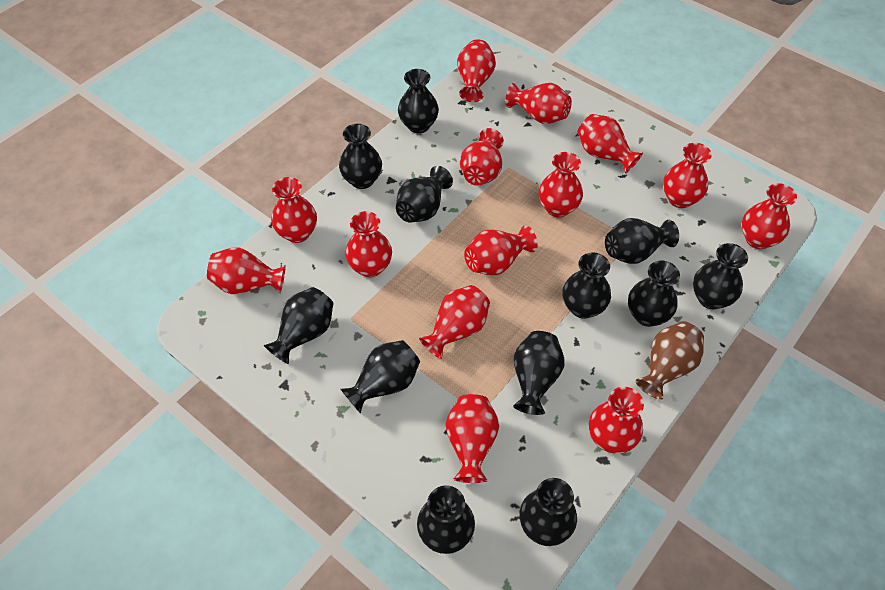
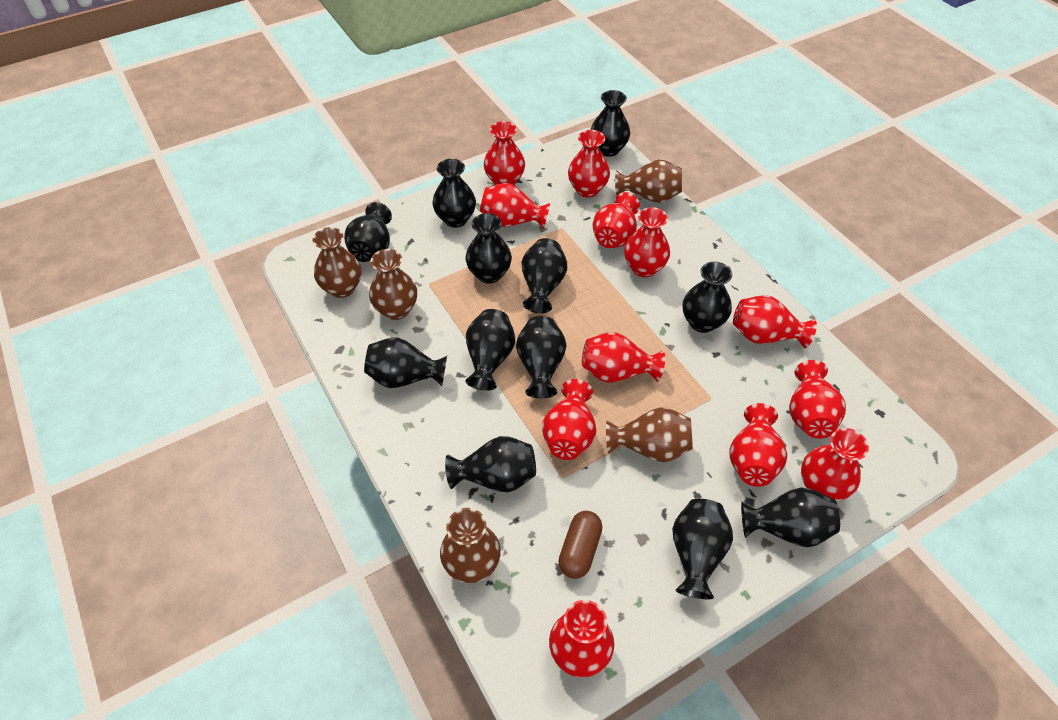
brown capsule: none = 0 -> [558,511,602,579] = 1
brown vase: [635,321,704,400] = 1 -> [313,227,361,298] [369,249,417,320] [440,508,501,583] [606,407,693,462] [615,160,682,203] = 5
red vase: [207,247,286,294] [271,177,317,243] [345,211,392,277] [419,285,490,359] [446,394,499,483] [457,39,496,102] [460,128,504,186] [464,225,538,276] [505,83,572,124] [539,152,583,218] [577,114,643,173] [589,387,644,454] [663,143,712,208] [742,183,797,249] = 14 -> [480,183,550,229] [484,121,525,185] [542,379,596,460] [549,600,614,677] [568,130,610,198] [582,332,665,383] [593,192,640,248] [624,207,670,277] [729,403,787,487] [733,295,817,348] [789,360,846,439] [801,428,869,501] = 12

